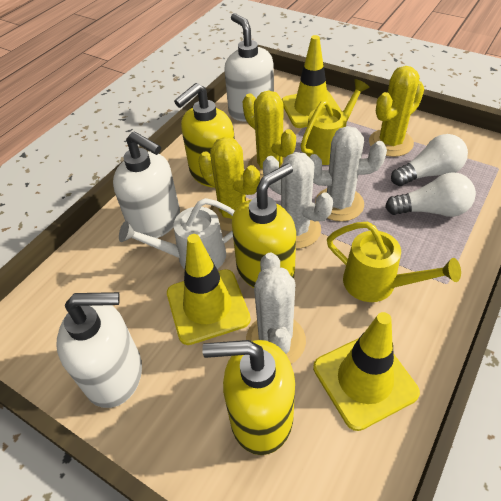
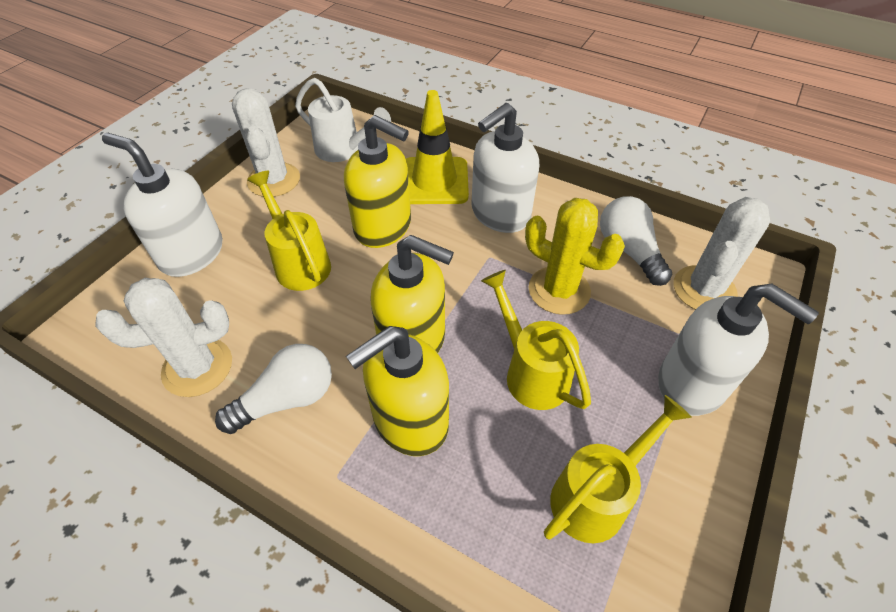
yellow cactus: [198,137,260,231] [243,91,296,180] [369,66,424,157] = 3 -> [525,198,625,315] = 1
yellow traffic cone: [167,234,251,345] [282,35,341,128] [313,312,420,431] = 3 -> [406,90,469,204] = 1
yellow watering can: [301,79,369,165] [327,222,461,302] = 2 -> [247,171,331,291] [481,270,591,410] [544,395,692,543] = 3

